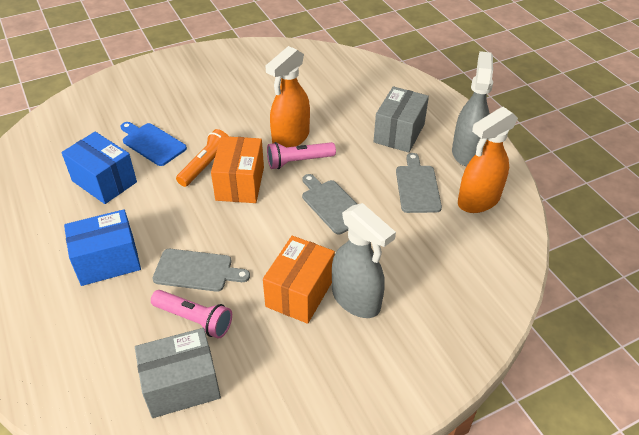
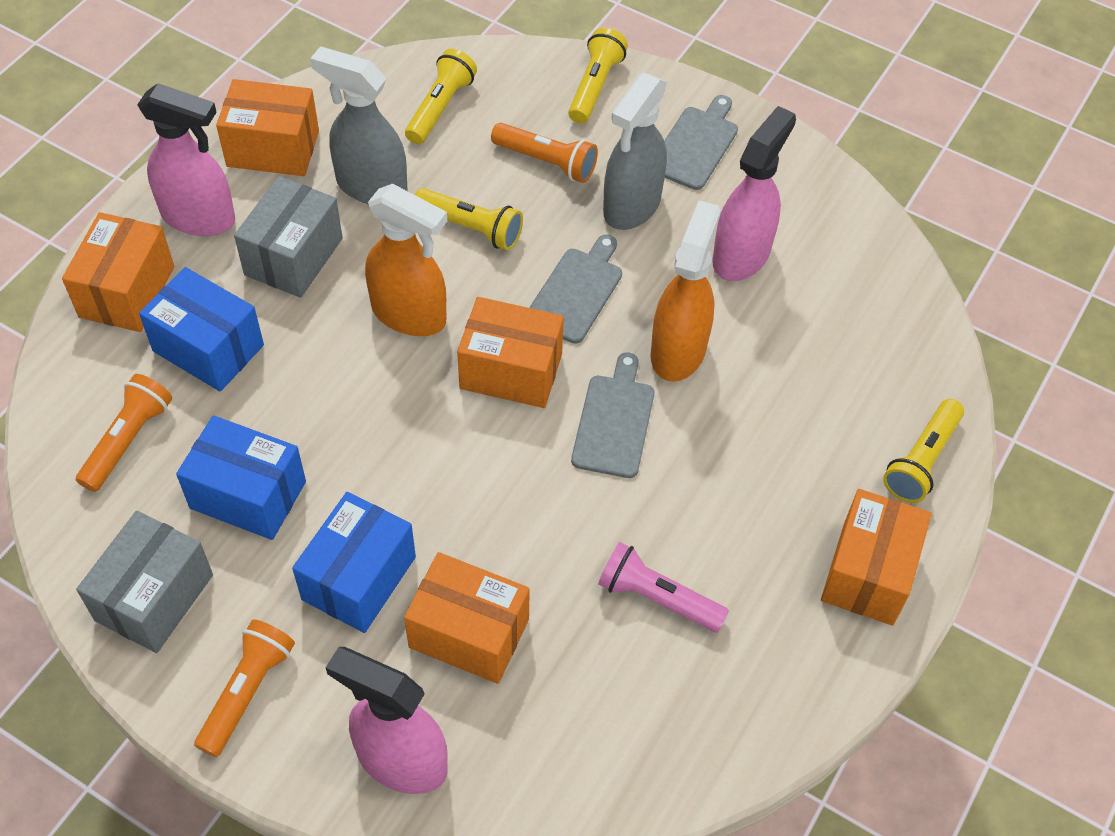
blue box: [61,132,137,204] [64,209,141,286] = 2 -> [139,267,264,392] [176,415,306,540] [292,492,416,633] = 3
blue cutting board: [121,122,187,166] = 1 -> none = 0
orange box: [211,136,264,203] [263,236,335,324] = 2 -> [62,212,174,332] [216,79,319,176] [404,552,530,684] [457,297,564,408] [821,489,932,625] = 5
orange flashlight: [176,129,229,187] = 1 -> [76,374,172,492] [194,619,295,757] [491,123,598,183] = 3
pink flashlight: [151,290,232,339] [267,142,336,169] = 2 -> [598,542,729,632] = 1
pink spray bottle: none = 0 -> [137,83,235,236] [326,647,447,794] [712,106,796,281] = 3
yellow flashlight: none = 0 -> [405,49,477,144] [415,188,523,250] [568,28,628,124] [883,399,964,503] = 4

